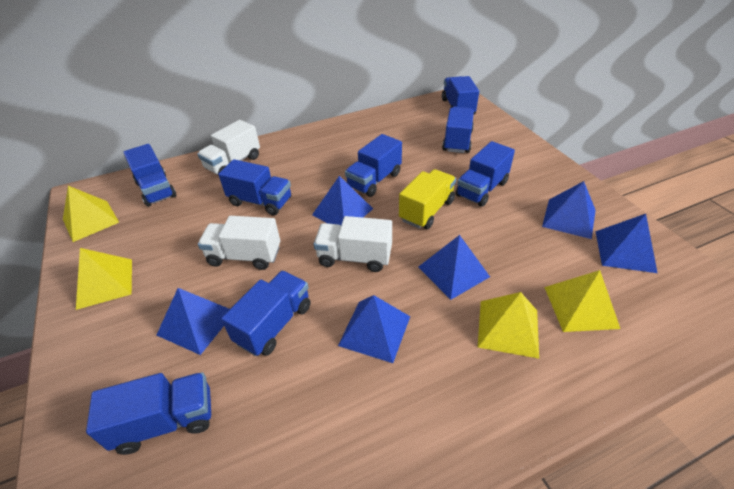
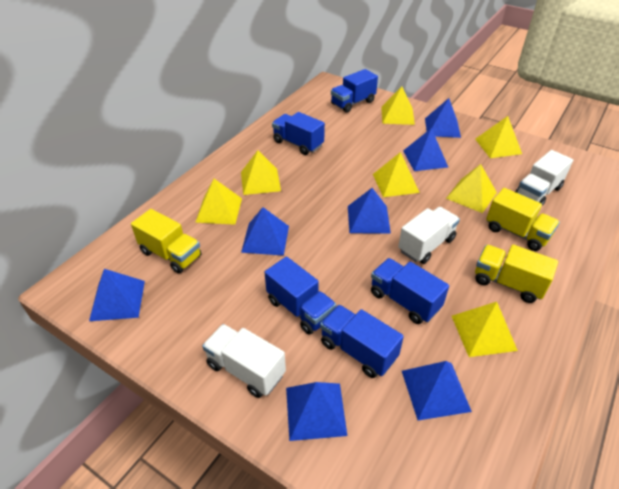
blue pyramid: [157,288,230,355] [312,176,373,225] [338,295,410,363] [418,235,490,300] [542,181,596,239] [595,214,657,273] = 6 -> [89,269,145,321] [241,207,289,256] [286,382,347,441] [348,188,391,234] [402,361,472,420] [403,128,448,171] [425,98,461,138] = 7
blue truck: [86,372,211,455] [123,144,176,207] [218,159,291,215] [221,271,311,356] [345,134,402,197] [442,76,479,114] [442,107,474,153] [455,141,515,207] = 8 -> [265,257,336,335] [272,112,325,155] [320,305,404,378] [331,69,378,113] [371,258,449,324] = 5
yellow pyramid: [63,186,119,242] [76,248,132,310] [478,292,539,359] [544,270,620,332] = 4 -> [195,179,242,225] [241,151,281,195] [373,152,420,197] [381,86,415,125] [446,164,497,213] [452,302,518,357] [475,116,522,158] = 7
yellow truck: [399,169,456,229] = 1 -> [131,209,201,273] [475,245,558,303] [486,188,560,251] = 3

